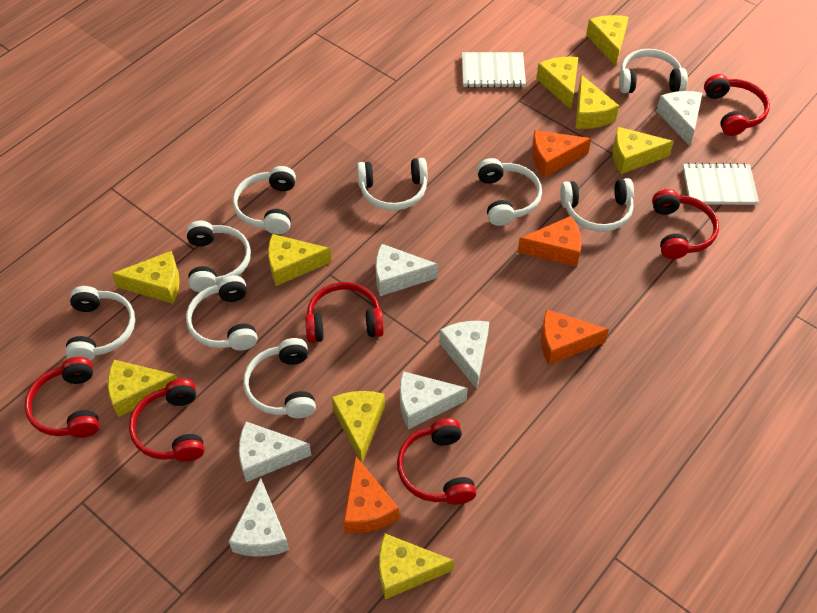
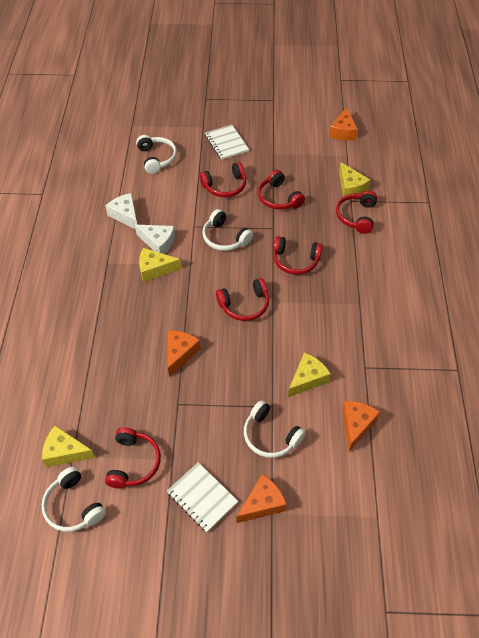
white cheese: [229,478,289,557] [239,422,311,482] [376,244,438,296] [400,371,468,429] [439,321,489,389] [656,91,702,146] = 6 -> [105,193,137,229] [135,225,175,254] = 2
white headphones: [65,286,135,361] [186,275,258,350] [187,221,251,292] [233,166,296,234] [243,338,316,418] [357,158,428,210] [477,158,542,226] [560,178,634,232] [619,49,688,93] = 9 -> [42,467,106,532] [136,135,177,174] [202,209,253,251] [244,400,306,458] = 4
yellow cheese: [108,360,178,417] [112,251,180,304] [268,234,332,286] [332,391,385,463] [379,534,454,599] [536,57,578,110] [575,75,619,129] [586,15,629,66] [613,127,674,174] = 9 -> [42,426,95,467] [139,248,181,282] [288,352,331,397] [339,162,370,197] = 4

